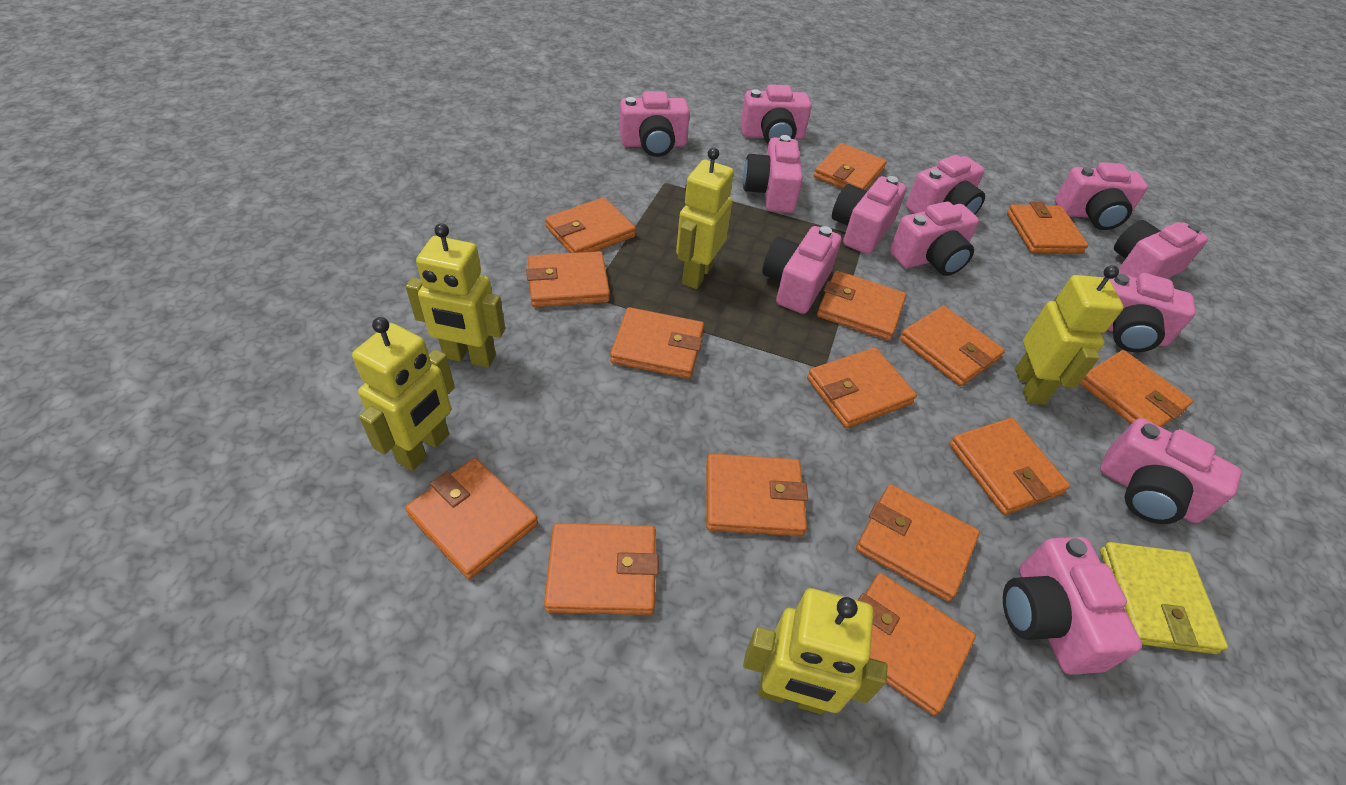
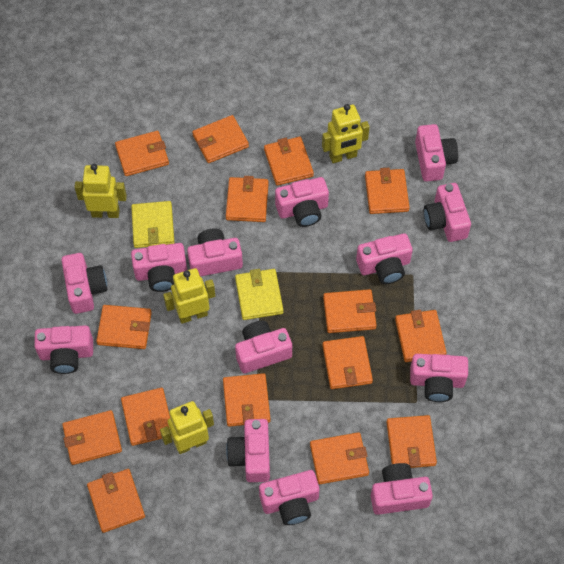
pink camera: [620,91,690,157] [740,84,812,144] [743,135,803,213] [763,226,841,314] [832,176,907,254] [890,201,979,276] [906,155,985,215] [1003,537,1142,675] [1055,162,1148,230] [1100,418,1242,524] [1104,273,1196,352] [1114,220,1208,279] = 12 -> [35,325,93,374] [61,253,107,314] [131,243,187,292] [187,229,243,277] [226,419,270,482] [235,321,292,373] [259,470,319,525] [275,177,329,227] [356,233,413,284] [371,463,433,515] [410,354,468,402] [415,124,458,182] [424,183,471,242] = 13
yellow robot: [352,317,455,471] [406,223,505,368] [676,147,734,289] [743,588,887,714] [1015,265,1124,405] = 5 -> [75,164,127,218] [160,401,214,454] [163,268,215,324] [322,104,370,163] = 4
yellow wallet: [1100,542,1228,654] = 1 -> [131,201,175,248] [235,269,283,320] = 2

